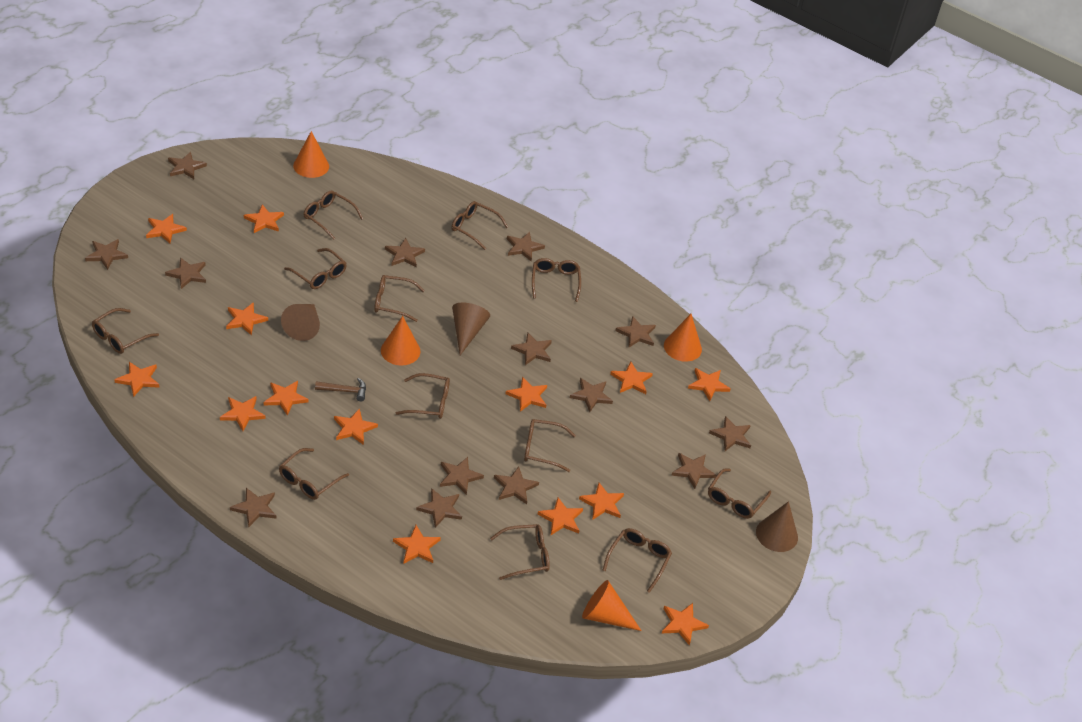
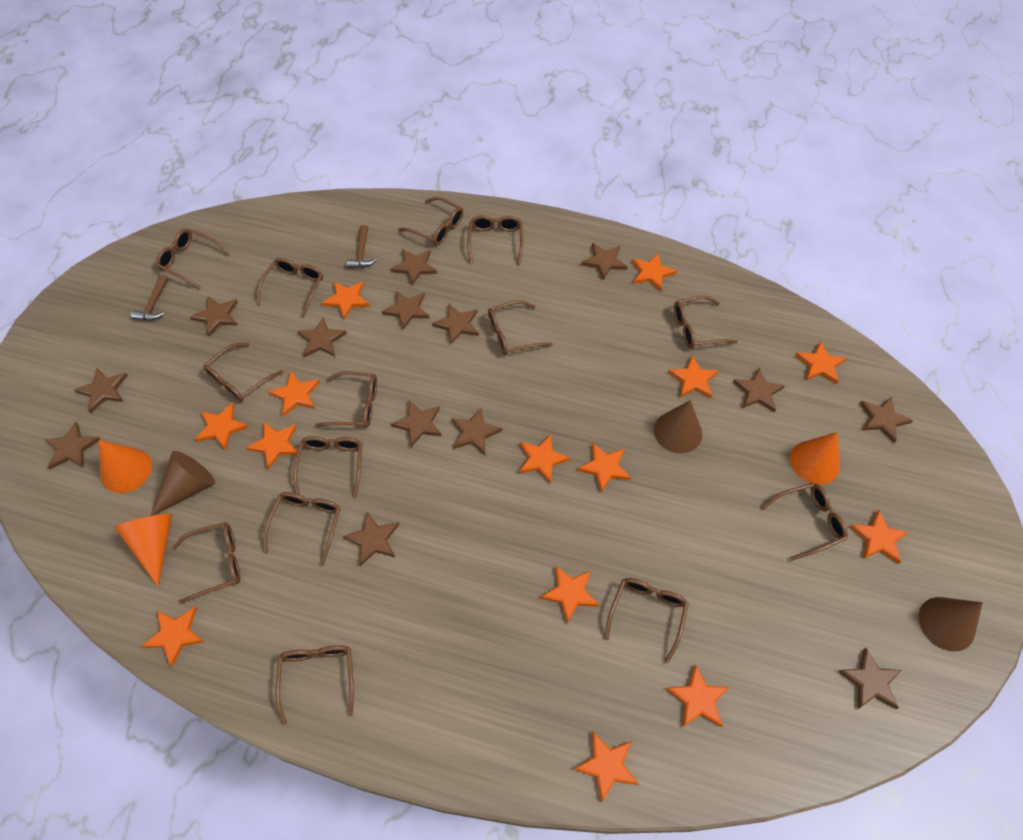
brown glasses: [92,308,159,354] [279,448,349,500] [284,248,347,289] [304,190,363,240] [374,275,425,322] [396,373,450,419] [452,201,508,250] [490,524,550,580] [524,419,576,472] [532,258,581,302] [602,528,672,593] [708,468,771,519] = 12 -> [156,229,230,289] [173,522,240,604] [203,343,283,402] [257,258,323,317] [263,492,341,565] [275,645,354,725] [293,436,362,498] [315,371,377,428] [398,197,463,245] [467,215,523,265] [488,300,553,355] [604,578,689,663] [674,296,738,349] [762,483,848,561] = 14
brown hammer: [315,378,366,401] = 1 -> [131,275,168,321] [347,225,377,268] = 2
orange cone: [293,131,329,178] [381,316,421,365] [582,580,642,631] [664,314,702,362] = 4 -> [99,440,152,493] [115,514,172,587] [790,432,840,485] = 3

